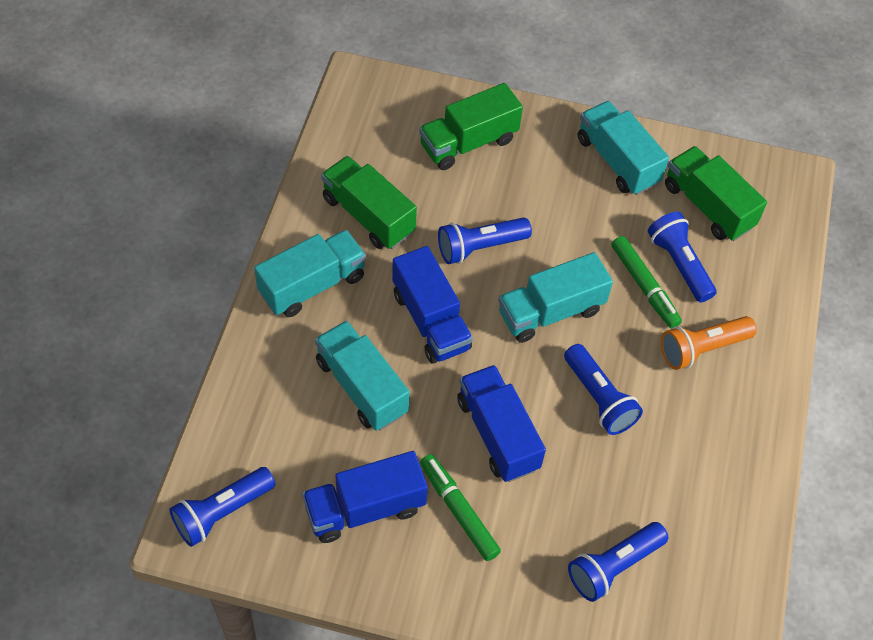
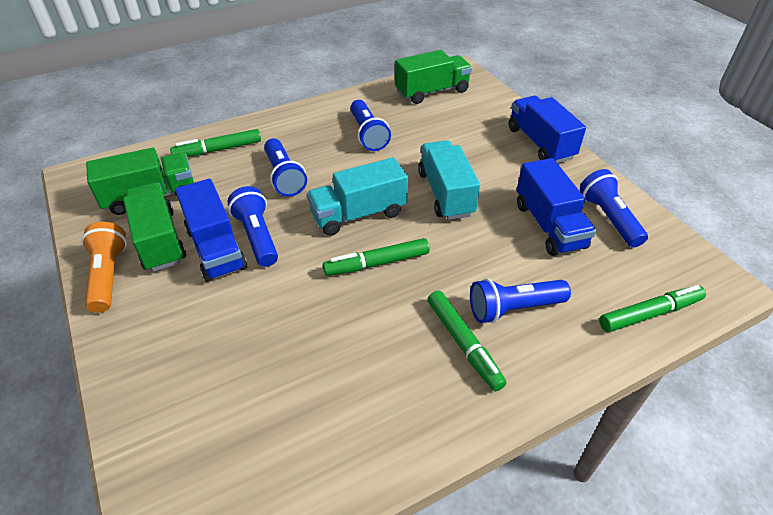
green marker: [420,454,501,561] [612,236,682,329] = 2 -> [170,129,261,157] [323,238,430,276] [428,291,506,391] [599,285,706,332] = 4
turquoise truck: [254,230,366,317] [315,321,410,431] [498,252,613,343] [578,101,669,195] = 4 -> [307,157,408,236] [418,140,480,220] = 2

